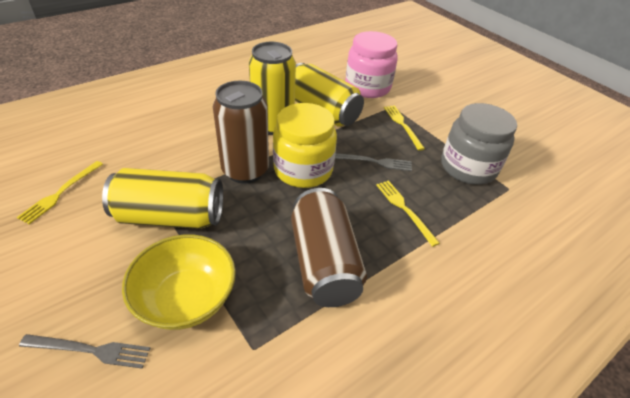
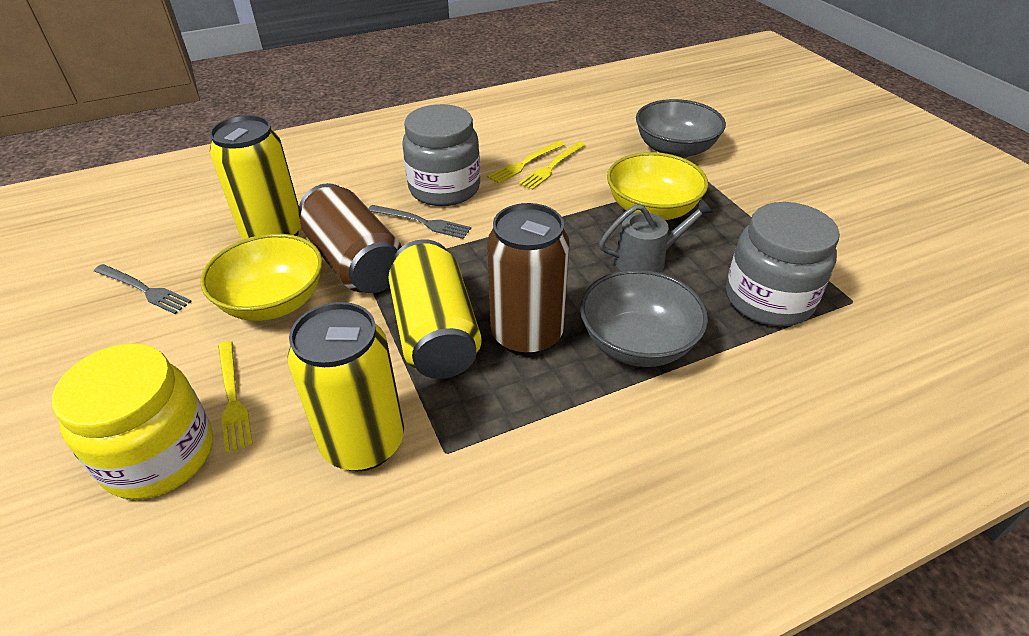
grey bowl: none = 0 -> [580,270,708,367] [636,99,726,158] = 2
grey jar: [441,103,517,185] = 1 -> [403,104,480,206] [726,202,840,326] = 2
grey watering can: none = 0 -> [599,198,714,273] = 1
pink jar: [345,31,398,98] = 1 -> none = 0
yellow bowl: [122,234,236,330] = 1 -> [200,234,322,321] [607,152,708,220] = 2

